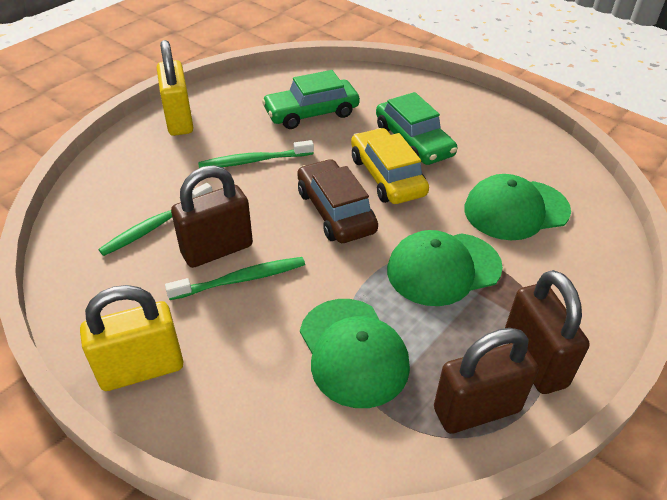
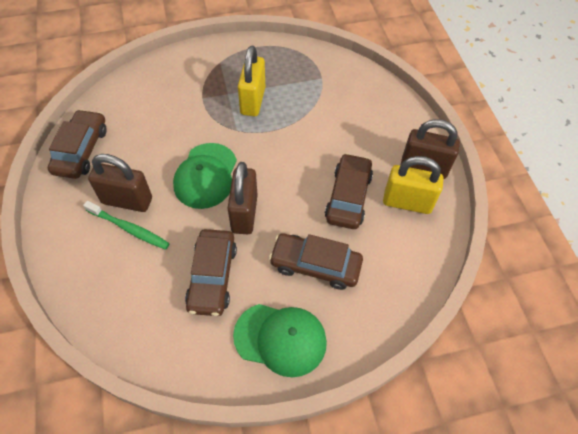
brown car: [297,159,378,243] = 1 -> [48,109,107,179] [185,229,237,316] [269,233,363,290] [325,153,373,229] = 4
green cap: [300,299,410,408] [387,230,503,306] [464,174,571,240] = 3 -> [173,143,237,209] [233,304,327,377] = 2
green car: [262,70,360,129] [376,92,457,165] = 2 -> none = 0
green toothbrush: [99,183,212,256] [165,257,305,300] [198,140,314,168] = 3 -> [83,201,170,250] = 1
yellow car: [351,128,429,204] = 1 -> none = 0

